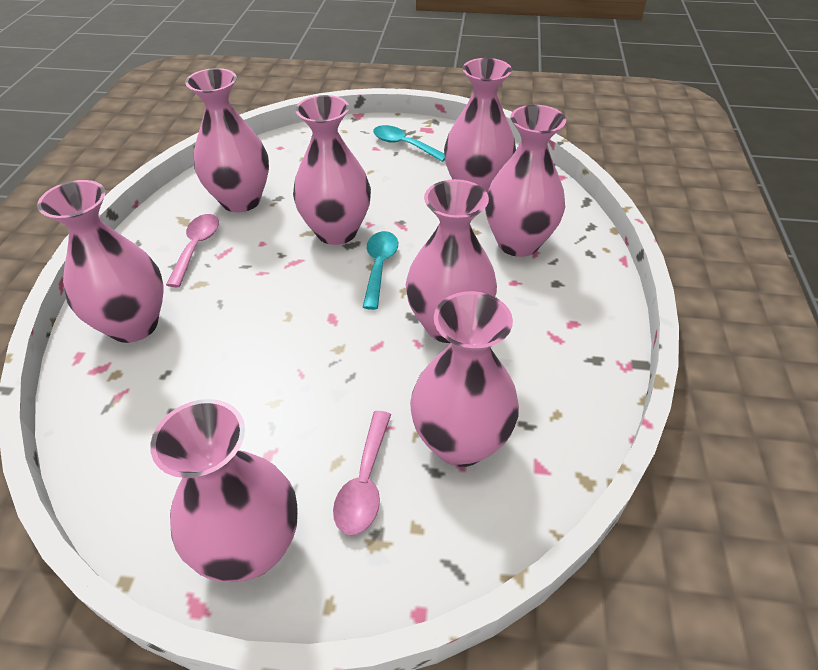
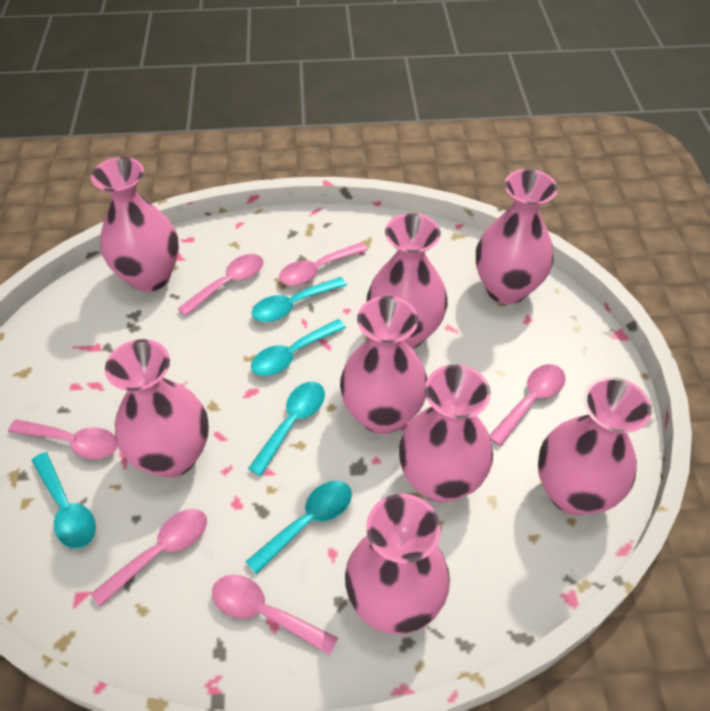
pink spoon: [166,214,219,287] [333,411,391,535] = 2 -> [8,419,117,460] [91,509,207,607] [177,254,263,316] [212,575,338,656] [279,242,368,286] [490,364,565,446] = 6
turquoise spoon: [363,231,398,310] [373,125,445,162] = 2 -> [32,452,96,549] [245,481,352,574] [248,382,325,476] [251,319,346,376] [252,277,347,322] = 5

